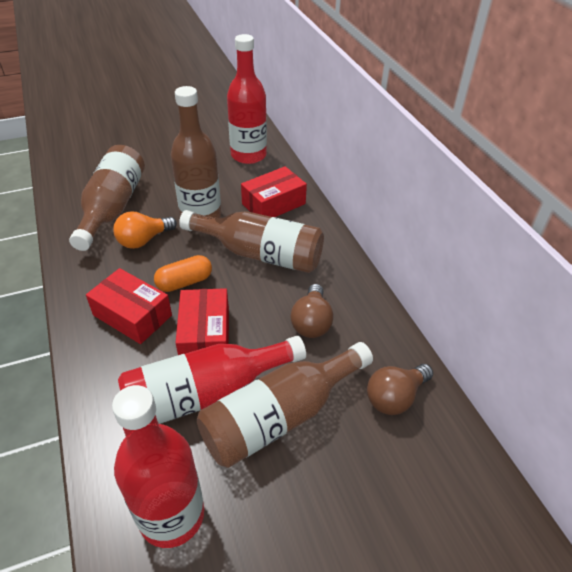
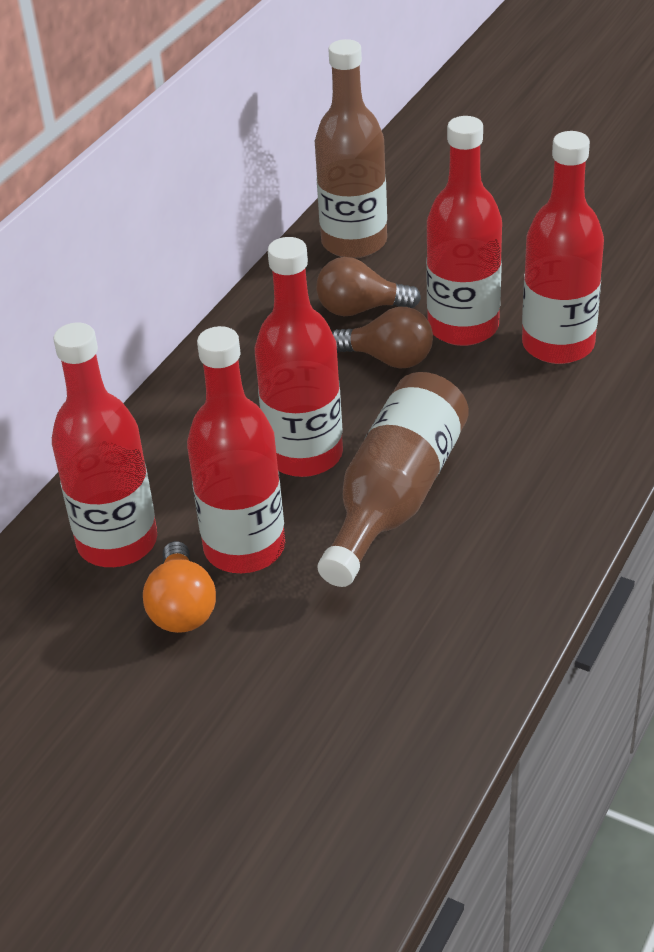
brown bottle: [69,145,145,251] [171,86,221,218] [179,210,324,273] [197,342,373,468] = 4 -> [315,39,387,258] [318,372,469,587] = 2
orange capsule: [154,255,212,292] = 1 -> none = 0
red bottle: [112,385,204,548] [118,336,306,424] [227,34,267,164] = 3 -> [52,322,157,567] [187,326,285,573] [255,237,343,477] [426,116,502,346] [522,131,604,364] = 5
red box: [86,268,172,344] [176,288,229,355] [241,166,307,217] = 3 -> none = 0

